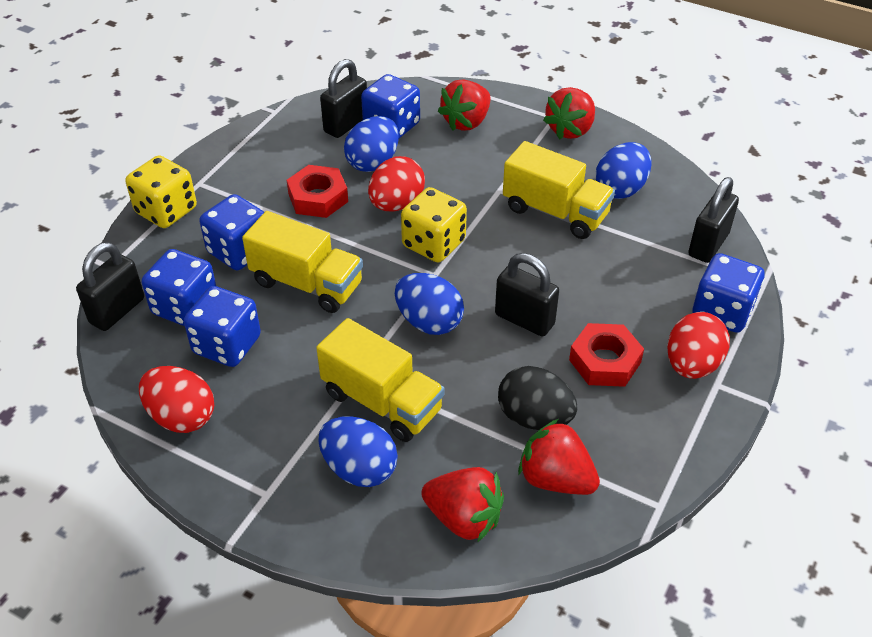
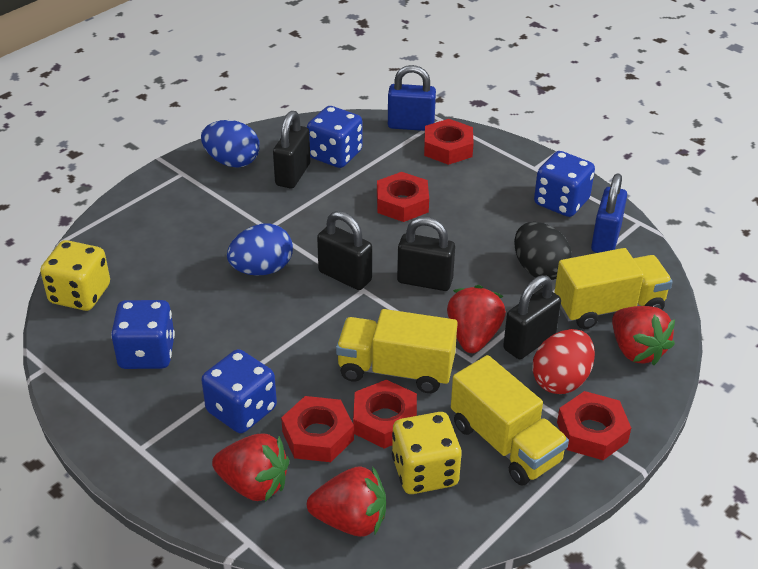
blue dice: [142,249,216,326] [184,286,261,367] [199,194,264,270] [361,74,420,138] [692,253,765,333] = 5 -> [111,300,175,369] [201,349,277,433] [307,106,363,168] [534,151,595,217] = 4
blue egg: [318,416,398,487] [344,116,399,172] [395,273,464,335] [595,142,651,199] = 4 -> [201,120,260,168] [227,224,293,276] = 2
blue padlock: none = 0 -> [388,65,436,131] [591,173,627,253] = 2
red egg: [139,366,214,433] [368,156,425,211] [667,312,730,379] = 3 -> [532,329,595,394] = 1
red nut: [287,165,348,218] [569,323,644,387] = 2 -> [281,396,354,462] [353,380,417,449] [377,172,429,222] [424,119,474,165] [557,391,631,460] = 5

